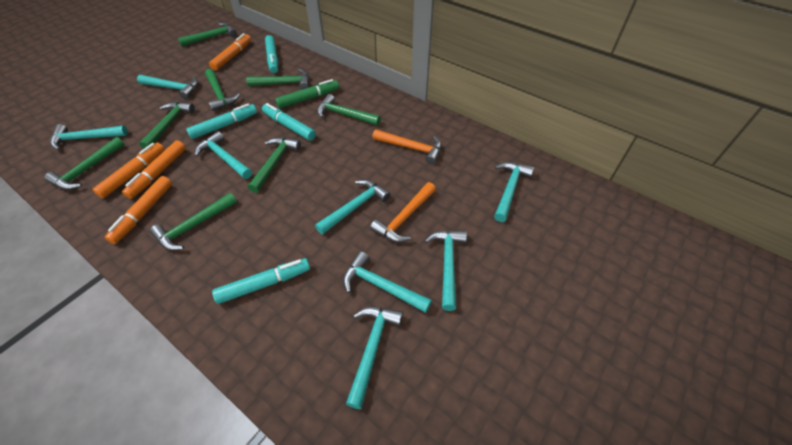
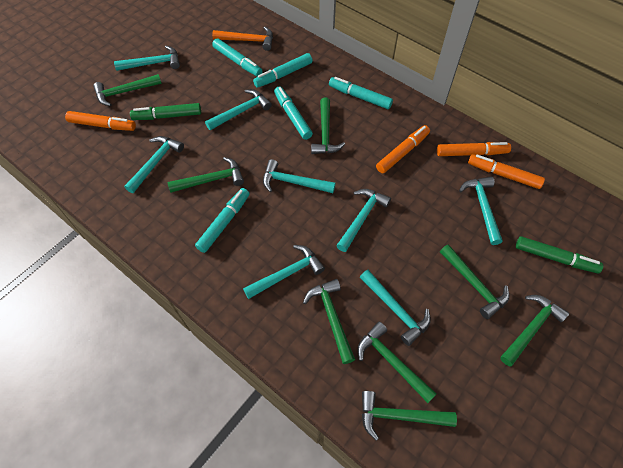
green marker: [275,79,339,108] = 1 -> [130,103,201,120] [516,236,603,274] = 2
orange hammer: [370,182,436,242] [372,129,442,164] = 2 -> [212,27,273,51] = 1
turquoise marker: [186,103,257,139] [212,258,310,304] [262,103,316,141] [265,35,278,73] = 4 -> [195,188,250,253] [212,38,262,77] [253,53,313,88] [274,86,313,140] [329,77,393,109] = 5

